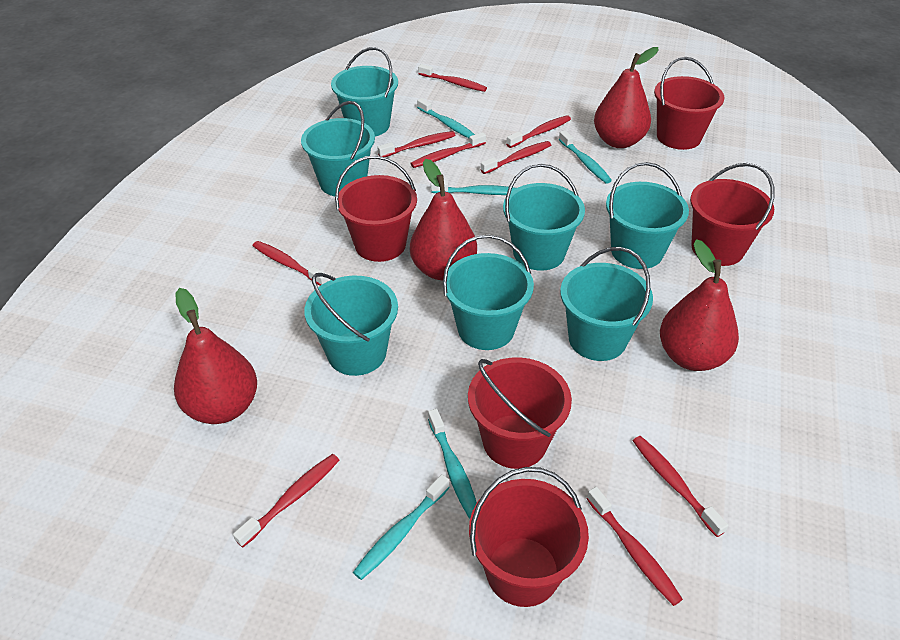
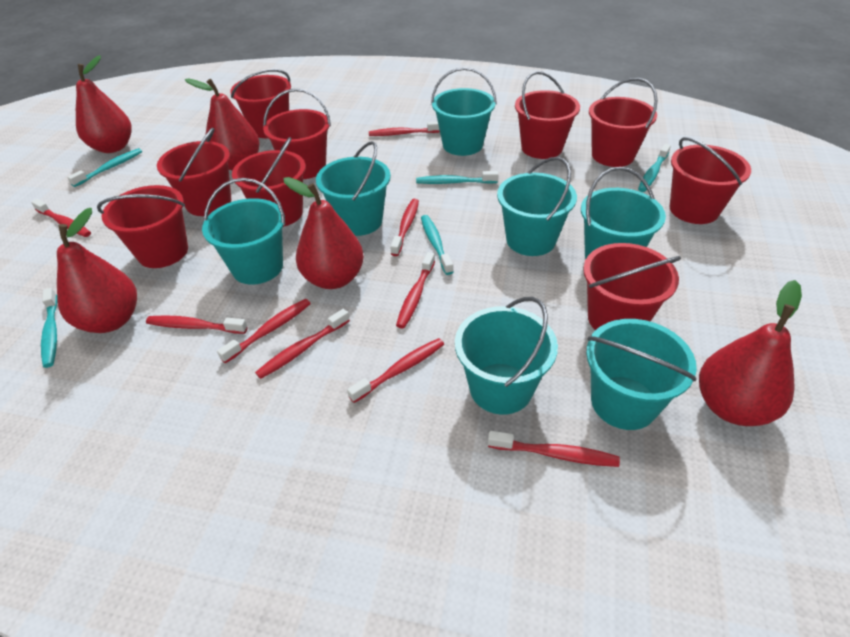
red bucket: [335,156,417,262] [468,357,572,469] [469,467,589,607] [654,57,724,150] [690,163,774,266] = 5 -> [97,185,188,268] [157,128,231,216] [230,69,291,138] [232,137,306,227] [263,88,331,179] [515,71,580,159] [583,243,681,330] [589,78,658,167] [669,137,751,224] = 9
red pear: [174,288,257,424] [410,159,477,280] [594,47,658,148] [660,239,739,371] = 4 -> [57,208,137,333] [76,55,132,153] [185,78,260,170] [283,177,364,289] [699,280,802,426] = 5

